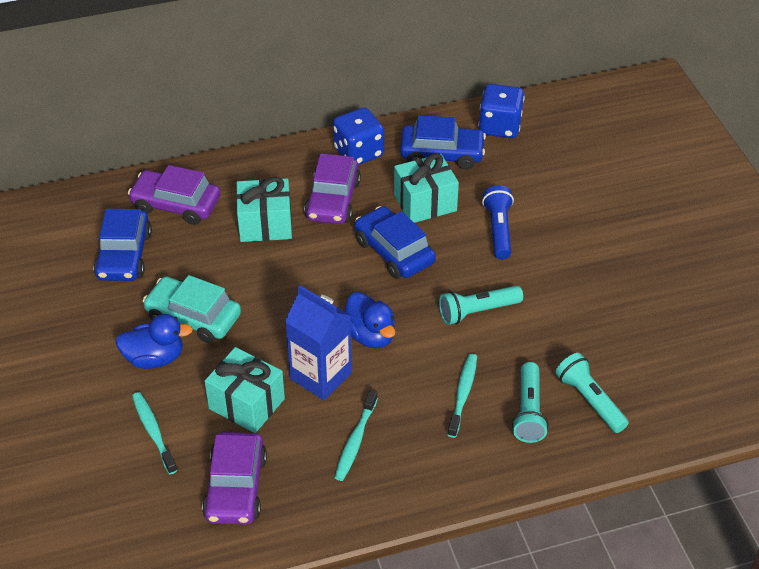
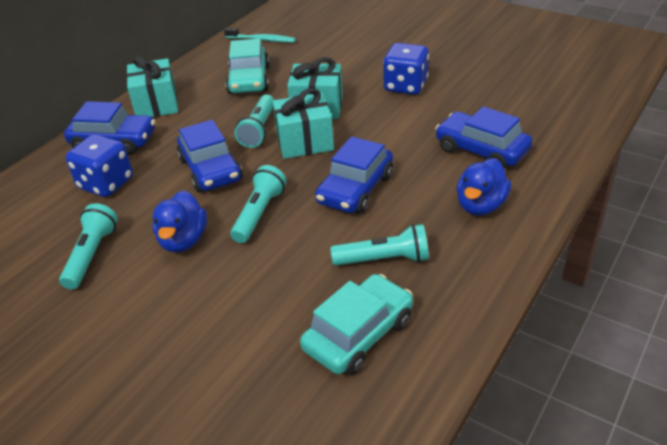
blue car: [93,209,152,281] [354,206,436,279] [400,115,486,170] = 3 -> [64,101,155,155] [177,120,243,192] [315,137,393,214] [435,106,532,169] = 4
blue carton: [285,285,352,400] = 1 -> none = 0
blue flashlight: [482,185,514,260] = 1 -> none = 0
purple car: [128,165,220,225] [202,432,267,525] [304,154,361,224] = 3 -> none = 0
turquoise car: [143,275,241,343] = 1 -> [226,38,269,94] [300,274,413,375] = 2
turquoise flashlight: [439,286,523,325] [512,362,549,443] [555,353,629,433] = 3 -> [59,203,118,289] [230,165,287,243] [234,94,274,148] [330,224,429,266] = 4
turquoise toothbrush: [132,392,178,474] [335,390,378,481] [447,354,477,438] = 3 -> [224,27,296,43] = 1

